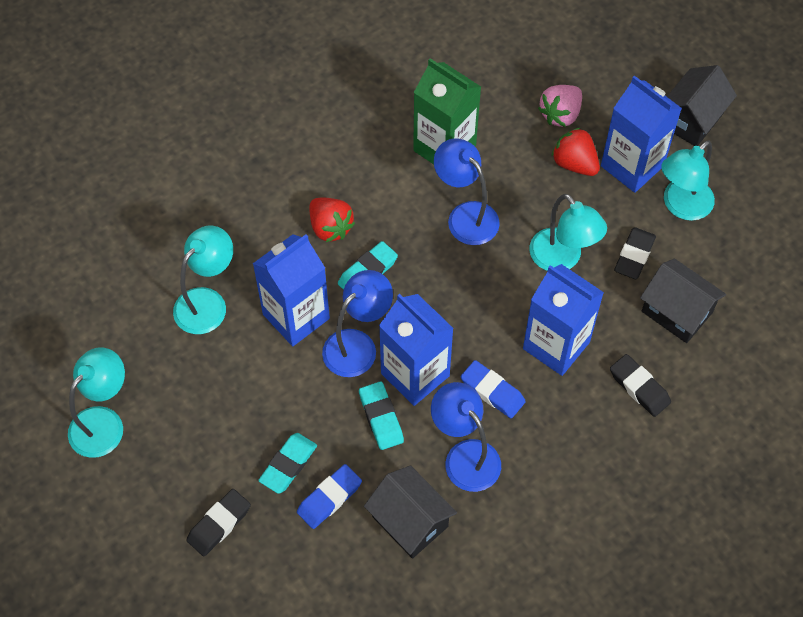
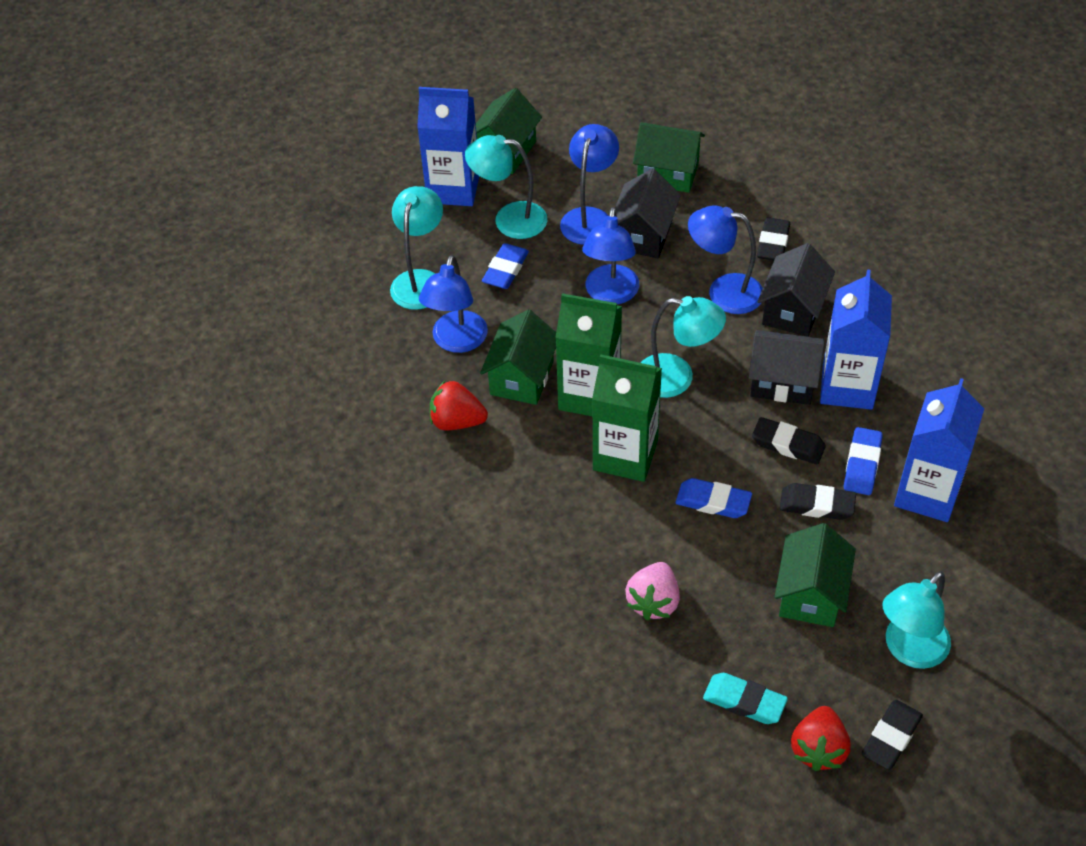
black eraser: [186,489,251,556] [610,354,671,417] [614,227,656,279] = 3 -> [752,417,826,464] [757,217,790,261] [779,483,856,520] [862,700,923,770] = 4
blue carton: [253,234,330,346] [379,294,454,406] [523,264,604,376] [601,76,682,193] = 4 -> [417,87,479,206] [820,269,892,410] [894,378,984,522] = 3
blue eraser: [297,464,362,529] [461,360,526,418] = 2 -> [482,243,529,289] [675,478,752,518] [844,427,883,495] = 3
blue lamp: [322,270,393,377] [431,382,501,492] [434,138,500,245] = 3 -> [419,255,488,353] [560,124,619,245] [582,207,639,304] [688,205,763,314] = 4
green carton: [413,58,481,164] = 1 -> [555,293,622,416] [592,354,662,482] = 2
green house: none = 0 -> [476,88,542,174] [480,310,556,405] [633,122,705,193] [774,523,856,627] = 4
turquoise eraser: [258,433,317,494] [338,241,398,290] [359,381,404,450] = 3 -> [703,673,788,724] = 1

